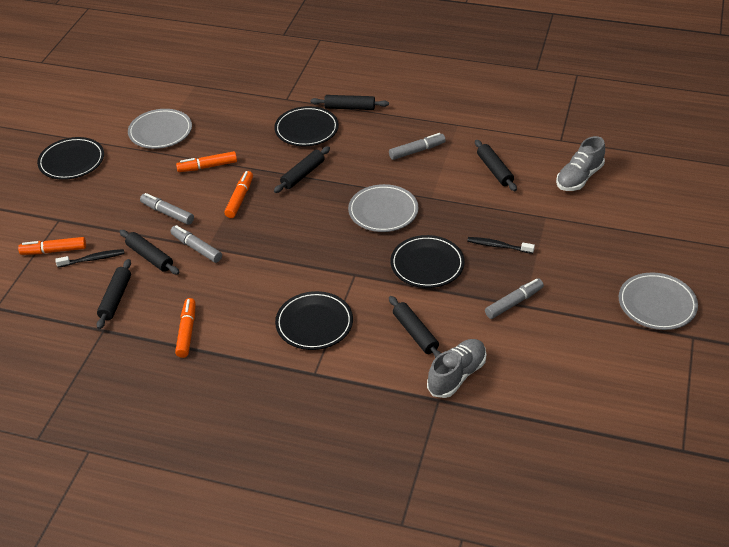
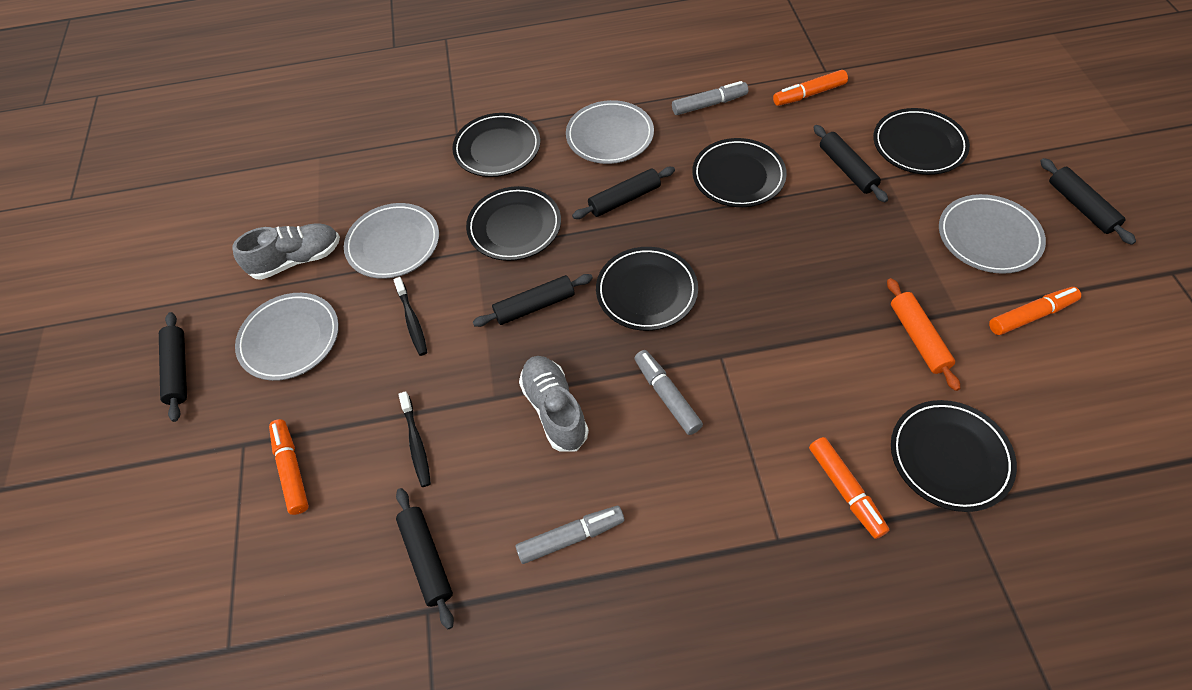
black plate: [37,137,104,180] [274,106,339,146] [275,291,353,350] [390,235,465,288] = 4 -> [452,113,540,177] [466,186,561,261] [596,247,698,331] [692,138,787,207] [873,108,970,175] [891,400,1017,512] = 6
grey marker: [140,193,194,225] [170,225,222,263] [389,133,446,160] [485,278,544,319] = 4 -> [516,506,625,564] [634,350,703,435] [672,81,748,115] = 3
grey plate: [128,109,192,149] [348,184,418,232] [619,273,698,330] = 3 -> [235,293,339,381] [344,203,439,279] [566,100,654,164] [939,194,1046,274] = 4
orange rolling pin: none = 0 -> [887,278,960,391] = 1

